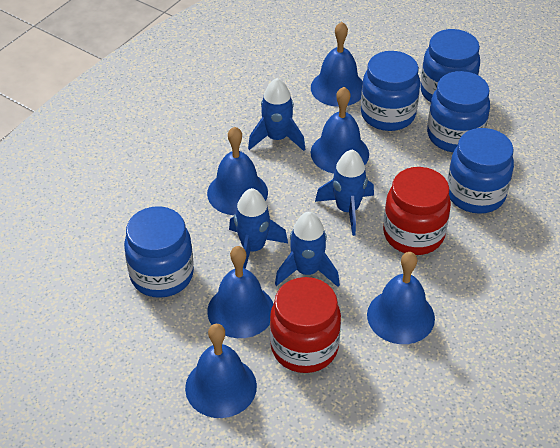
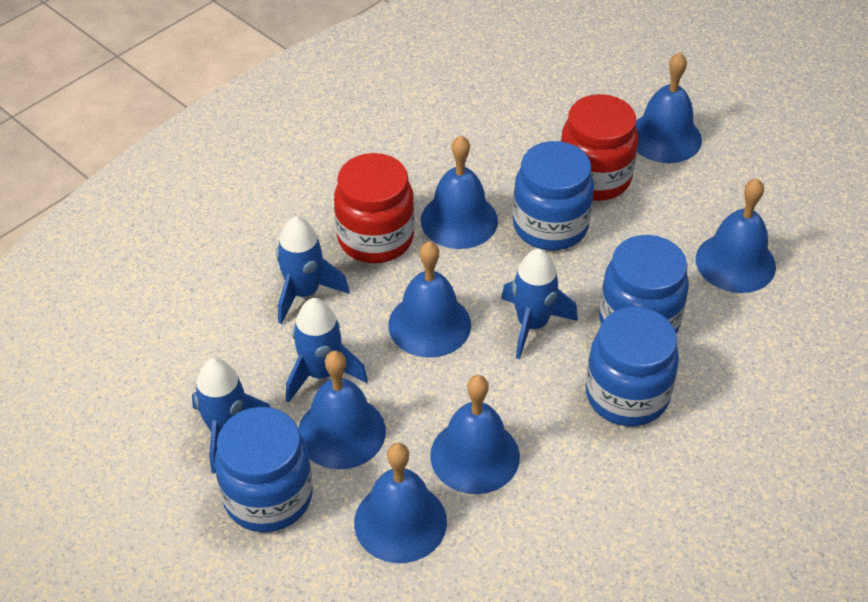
blue bell: [185,324,257,418] [207,126,268,215] [207,246,273,338] [311,22,363,107] [311,87,369,174] [367,252,435,344] = 6 -> [298,351,386,469] [354,443,447,563] [388,241,471,358] [421,136,498,249] [430,375,520,494] [636,52,702,163] [696,178,776,293] = 7
blue jar: [124,206,194,298] [361,51,420,131] [420,29,480,102] [427,71,490,152] [447,128,514,214] = 5 -> [215,407,313,532] [513,141,594,250] [586,307,679,426] [599,235,689,334] = 4

